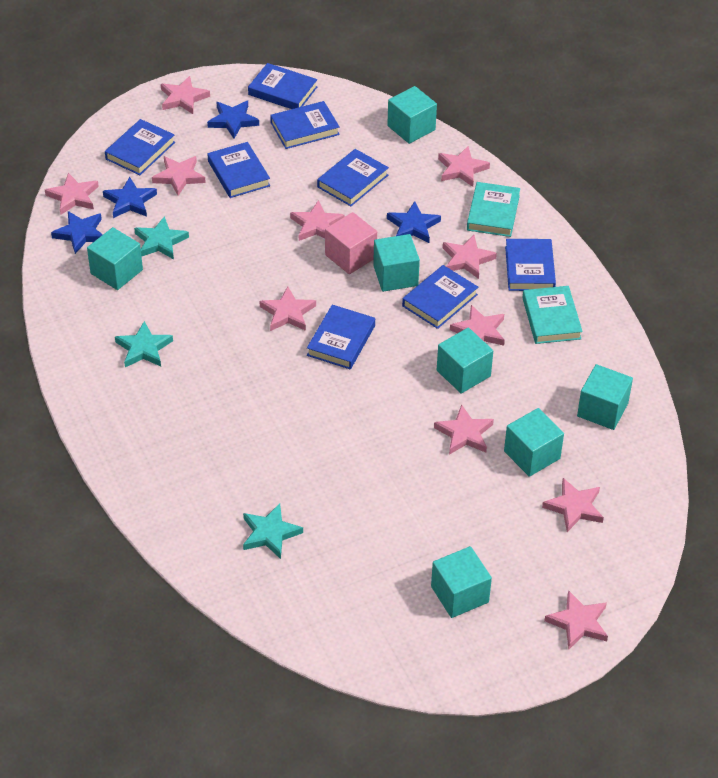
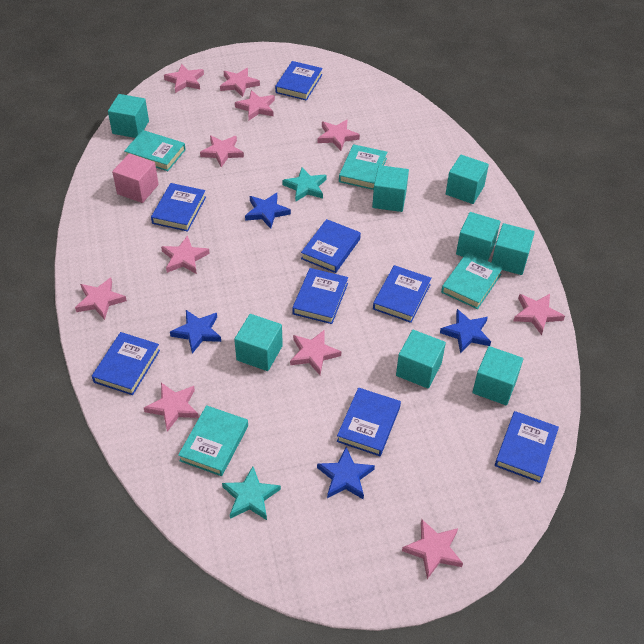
turquoise book: [467,182,520,237] [522,286,583,344] = 2 -> [124,130,186,171] [178,405,248,476] [339,144,387,190] [441,252,503,309] = 4
turquoise cube: [87,227,143,290] [373,234,420,292] [387,86,437,144] [431,546,492,618] [437,328,493,394] [504,408,564,477] [577,364,633,430] = 7 -> [108,94,149,138] [234,314,283,371] [372,165,409,212] [396,330,446,389] [446,155,489,204] [456,212,500,261] [472,346,523,405] [491,223,535,275] = 8
turquoise star: [115,321,173,367] [134,216,189,259] [243,503,303,559] = 3 -> [222,467,281,520] [282,167,327,202] = 2

